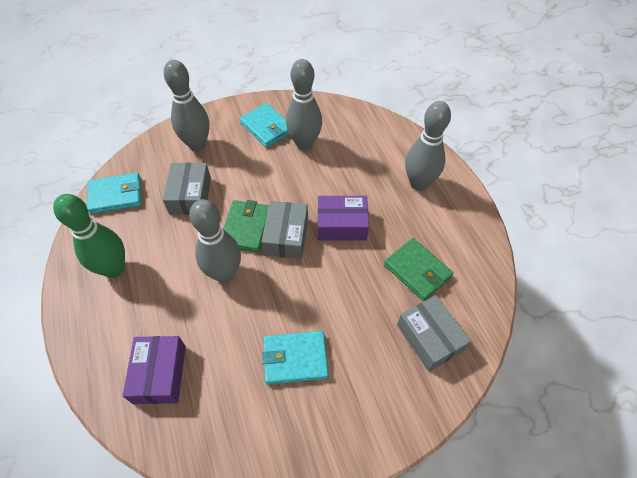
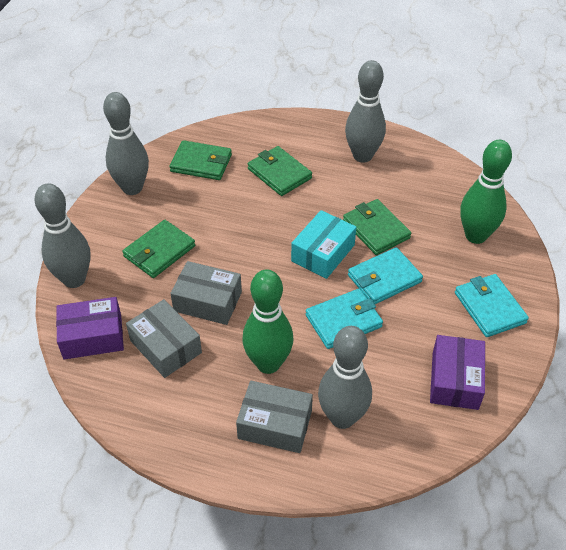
green bowling pin: [53,194,125,278] = 1 -> [242,269,293,374] [460,140,512,244] = 2
green wallet: [223,200,269,252] [384,238,453,301] = 2 -> [122,220,195,278] [169,140,232,180] [248,146,312,196] [343,199,411,255] = 4
turquoise box: none = 0 -> [291,210,356,279] = 1

